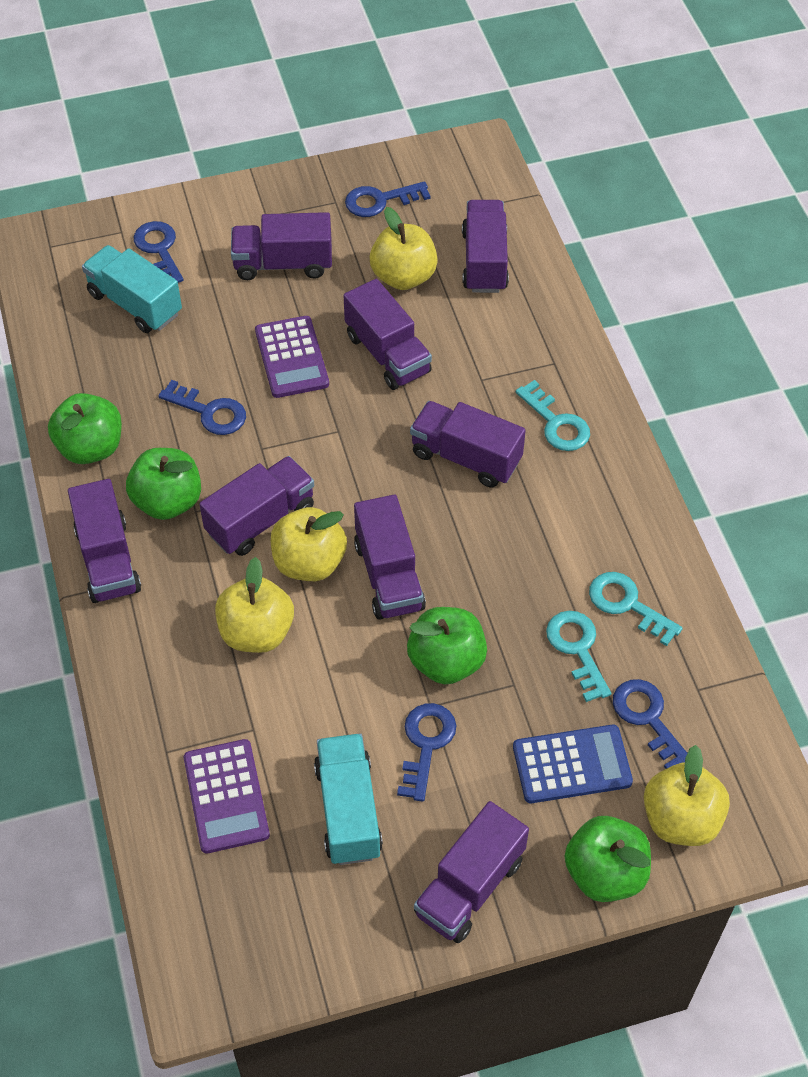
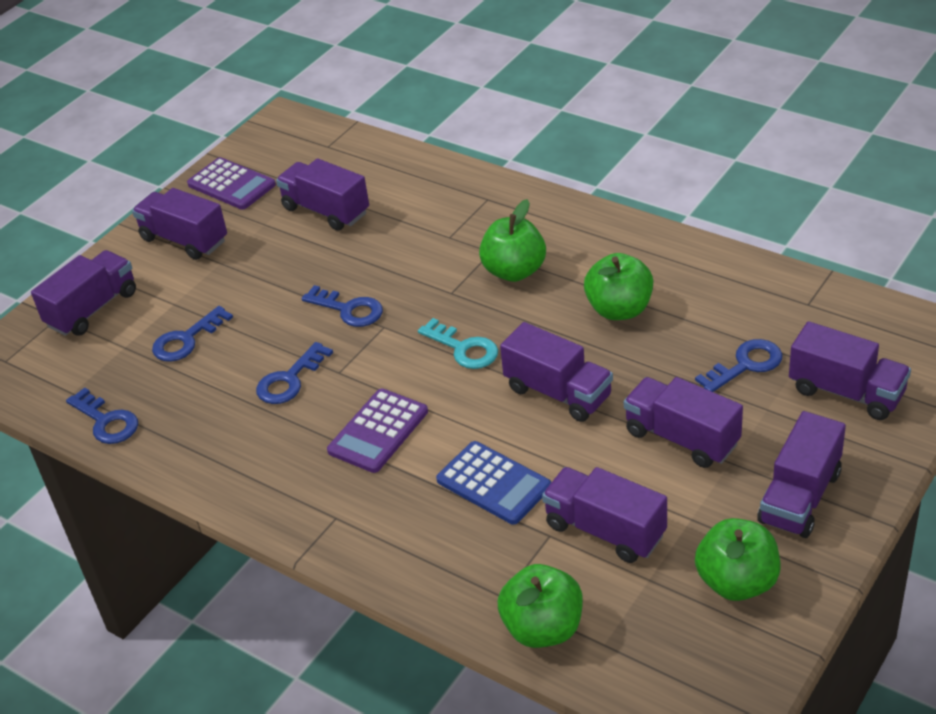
turquoise key: [516,380,590,451] [546,611,611,702] [589,572,683,646] = 3 -> [418,318,498,369] = 1
turquoise truck: [82,245,182,333] [314,733,383,865] = 2 -> none = 0
yellow apple: [215,557,294,653] [271,507,347,581] [370,207,438,290] [644,745,730,846] = 4 -> none = 0

